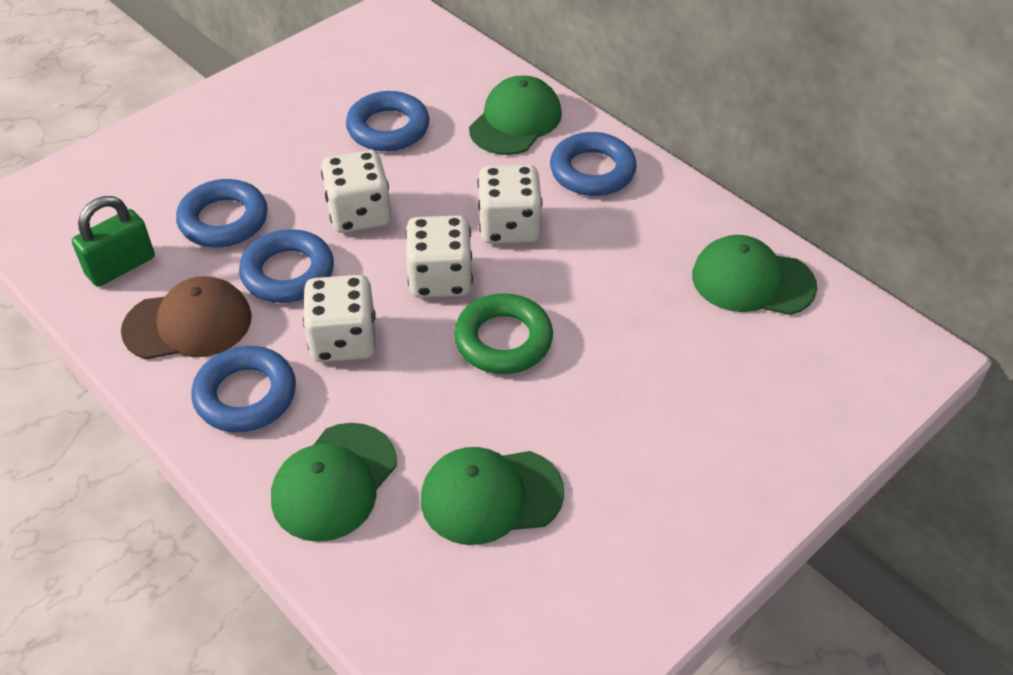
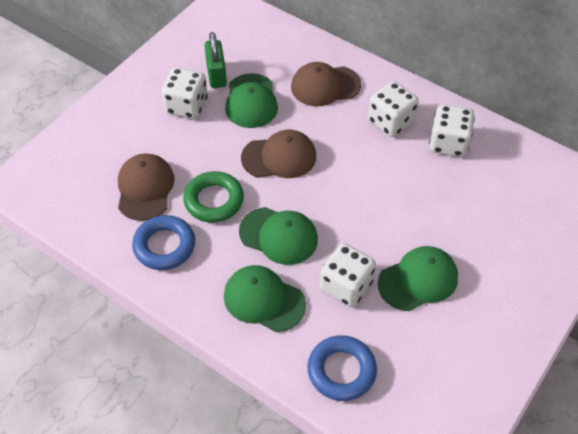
blue ring: [176,179,268,247] [192,346,296,432] [239,229,334,303] [346,91,429,151] [550,132,637,196] = 5 -> [132,215,195,270] [307,335,377,401] = 2
brown cap: [121,276,252,360] = 1 -> [118,153,175,221] [241,130,316,178] [291,62,361,106] = 3

